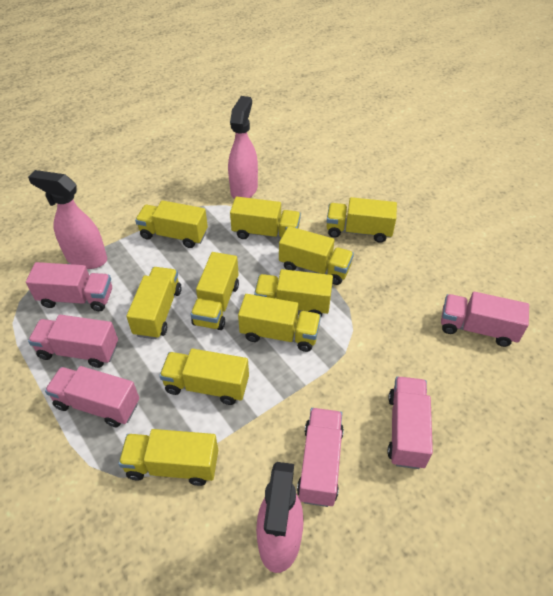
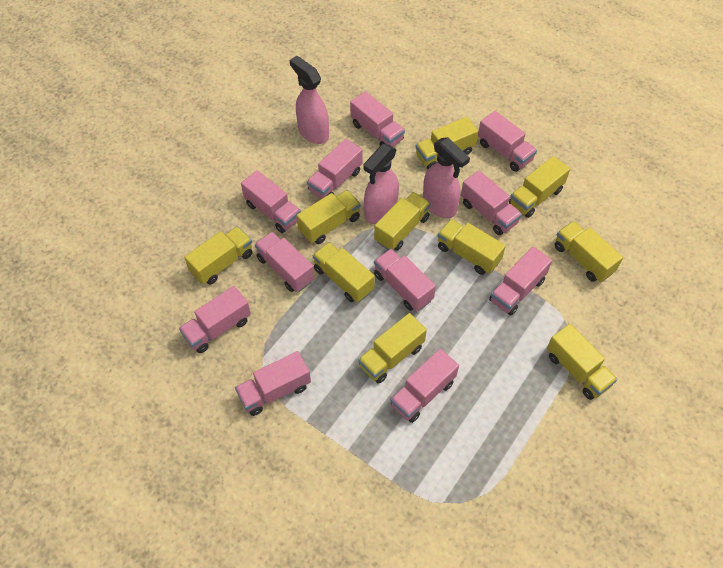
pink truck: [26,262,112,311] [28,315,118,368] [45,366,139,427] [297,408,344,507] [387,376,433,469] [441,292,529,347] = 6 -> [179,286,251,353] [235,351,311,416] [241,170,301,233] [255,232,314,292] [307,139,362,199] [350,91,405,147] [374,249,436,311] [390,349,459,423] [461,170,522,235] [478,111,537,172] [489,247,552,315] = 11

